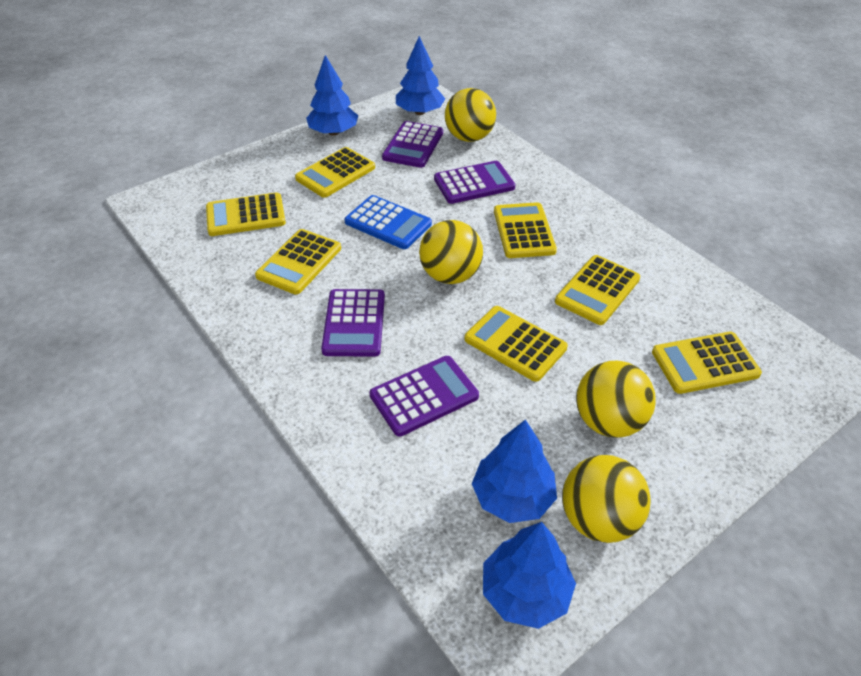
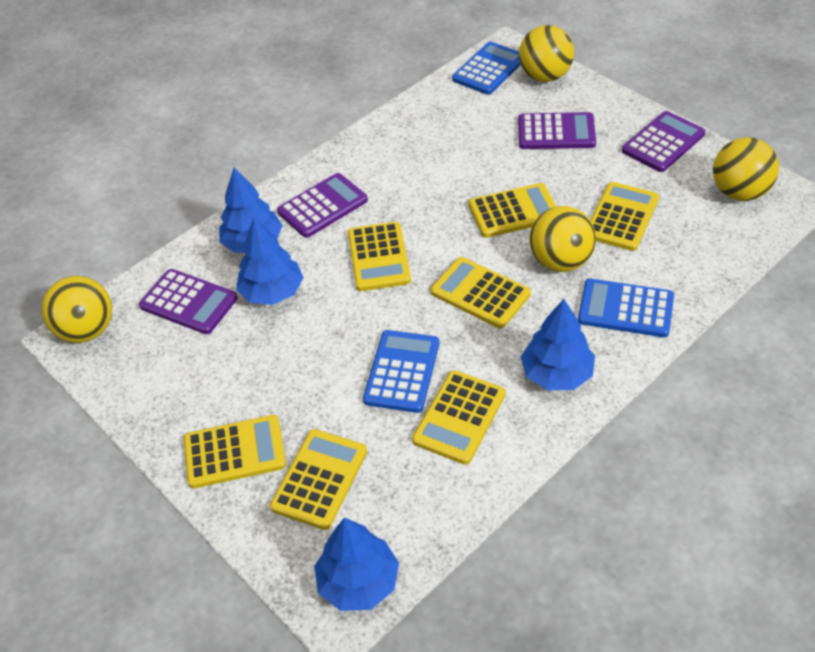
blue calculator: [345,195,432,249] = 1 -> [363,330,439,413] [452,42,520,95] [578,279,674,337] = 3

